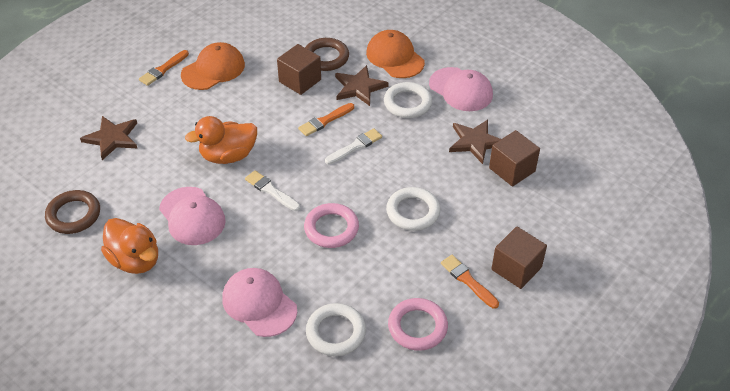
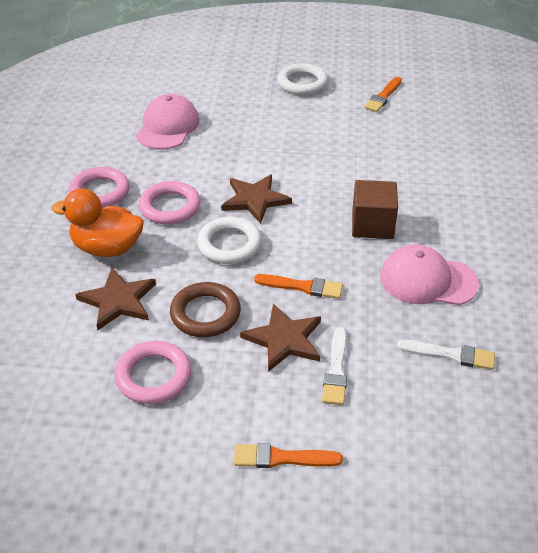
brown cube: [277,44,321,95] [489,130,540,186] [492,226,547,289] = 3 -> [352,180,398,239] = 1
brown ring: [45,190,100,234] [305,38,349,71] = 2 -> [170,282,241,337] = 1
orange cap: [181,42,245,90] [366,30,425,78] = 2 -> none = 0
orange duck: [101,218,158,274] [185,116,257,164] = 2 -> [51,188,144,257] = 1
pink cap: [159,187,226,245] [222,268,297,337] [429,67,493,111] = 3 -> [136,94,200,150] [380,245,479,305] = 2
pink ring: [304,203,359,248] [388,298,448,351] = 2 -> [69,167,130,208] [115,341,191,404] [139,181,200,225] = 3
white ring: [306,303,366,356] [384,82,432,118] [386,187,440,231] = 3 -> [197,217,262,264] [277,63,328,95] = 2

